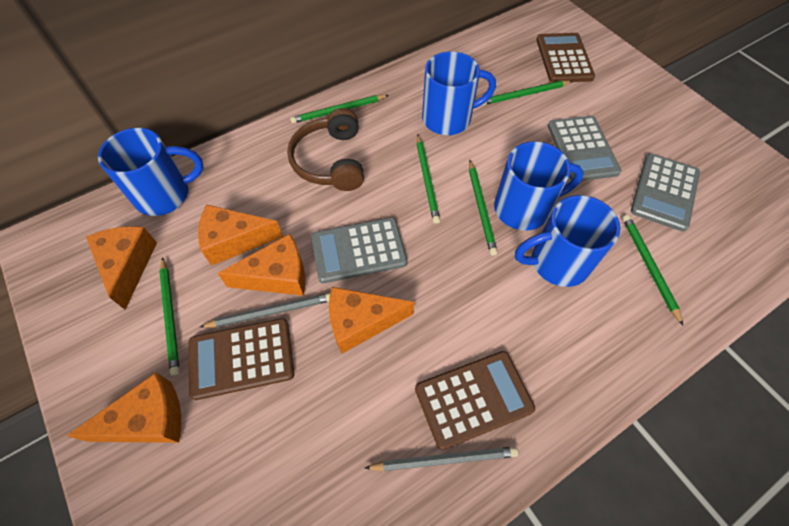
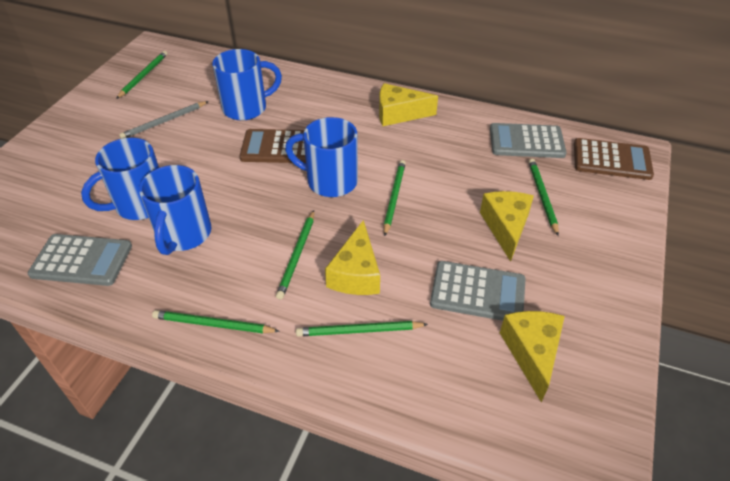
brown calculator: [189,318,294,400] [415,351,535,450] [536,33,595,83] = 3 -> [240,129,306,163] [574,138,654,180] = 2
brown headphones: [287,108,364,191] = 1 -> none = 0
grey pencil: [200,293,330,328] [365,447,519,471] = 2 -> [119,101,209,139] = 1
orange cheese: [67,372,181,443] [86,226,157,310] [198,204,283,266] [217,234,305,296] [329,287,414,354] = 5 -> none = 0
yellow cheese: none = 0 -> [325,220,380,295] [379,83,438,126] [480,191,534,262] [500,311,565,402] = 4

